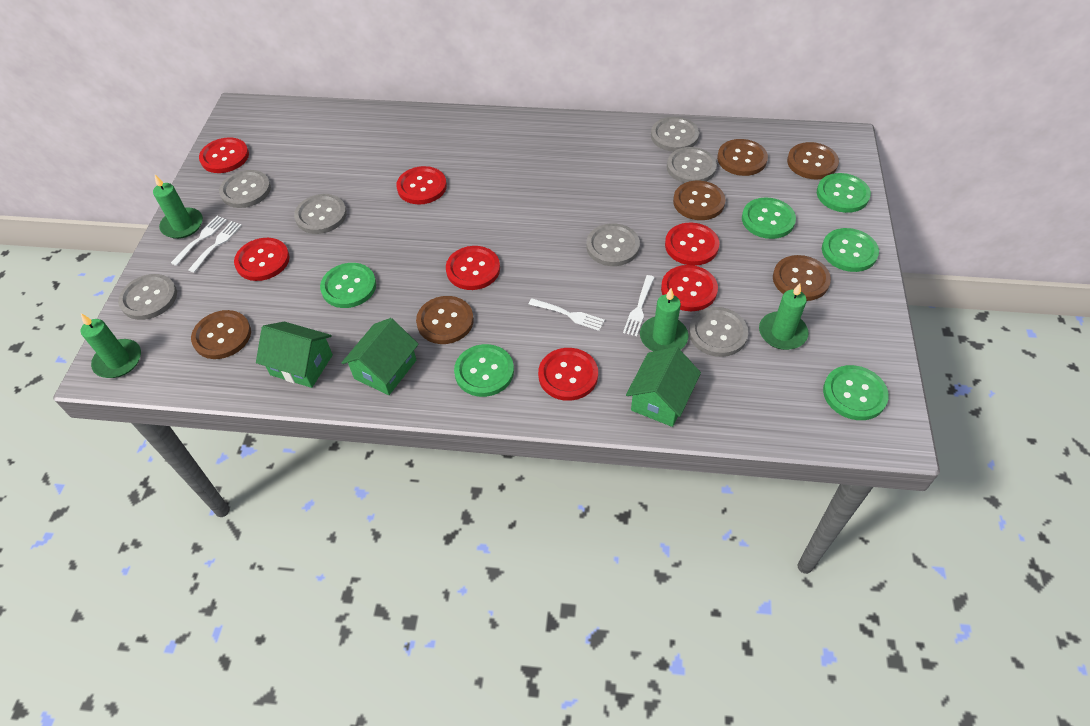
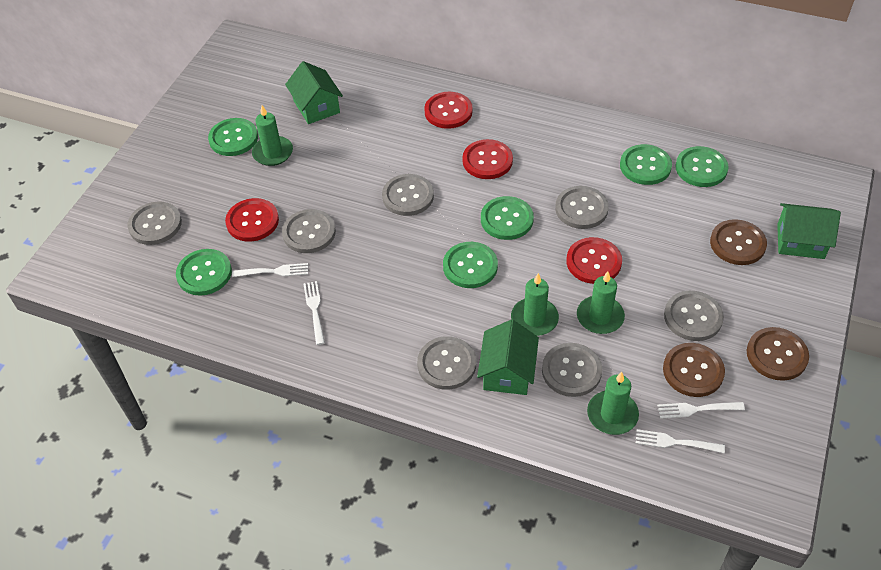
brown button: [191,310,251,359] [416,296,474,344] [673,181,726,220] [717,139,768,176] [773,255,831,301] [787,142,839,179] = 6 -> [663,343,725,397] [710,219,767,265] [747,327,809,381] = 3
red button: [199,137,249,173] [234,238,290,281] [396,166,447,205] [446,246,500,290] [538,348,598,401] [661,265,718,311] [665,222,719,266] = 7 -> [225,198,279,242] [424,92,473,129] [462,139,513,179] [566,237,622,284] = 4

